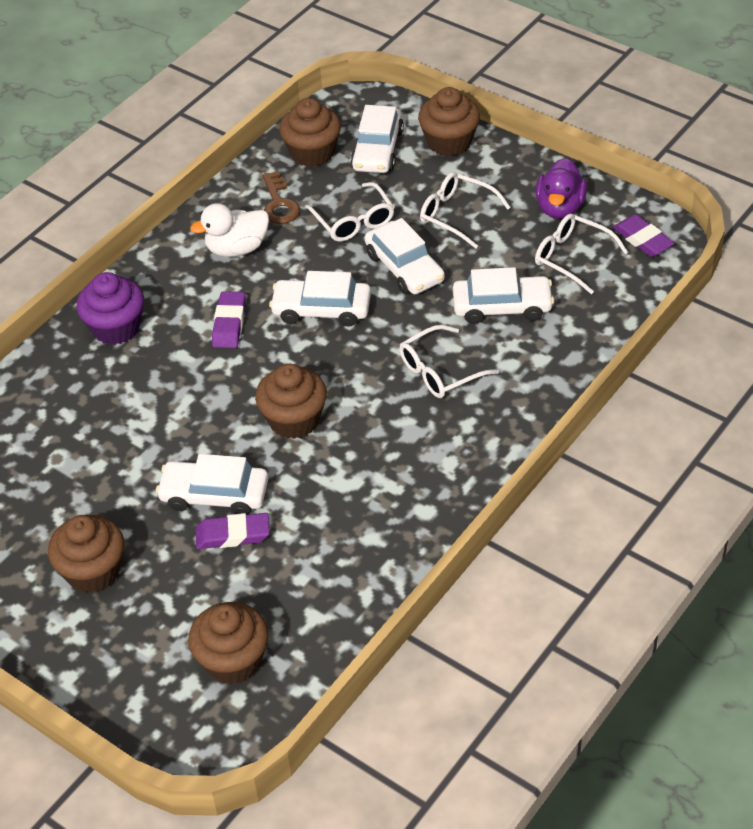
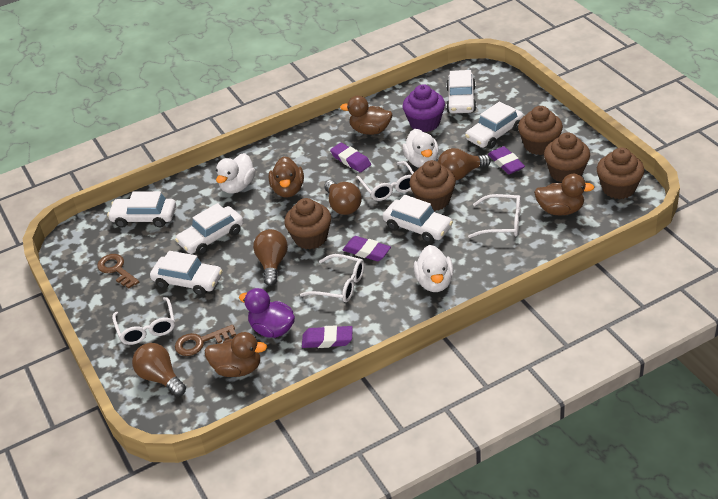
brown duck: none = 0 -> [205,332,267,377] [269,156,304,197] [340,96,392,135] [534,174,595,216] = 4
brown key: [262,171,300,224] = 1 -> [97,254,139,289] [175,325,236,356] = 2
brown light bulb: none = 0 -> [132,343,186,396] [253,229,288,286] [324,180,362,215] [438,148,491,180] = 4
purple eraser: [196,513,270,549] [212,291,246,348] [612,214,675,257] = 3 -> [302,325,353,348] [330,143,371,172] [343,236,391,261] [488,146,525,174] = 4
white car: [156,454,268,515] [269,271,371,327] [351,105,404,173] [365,218,445,294] [453,267,554,324] = 5 -> [107,191,176,228] [150,251,223,296] [175,203,244,255] [383,195,453,243] [446,70,476,114] [465,102,524,149] = 6
white duck: [190,203,269,257] = 1 -> [216,153,255,194] [403,129,439,168] [414,245,454,292] = 3

